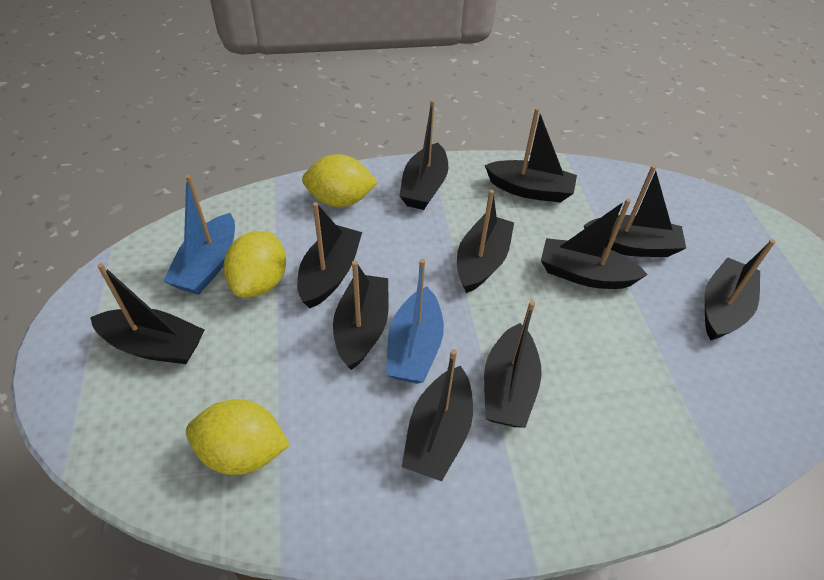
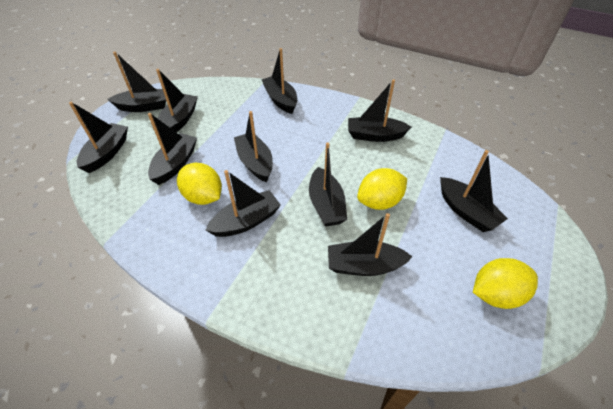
blue boat: [163,175,235,295] [386,259,444,384] = 2 -> none = 0

